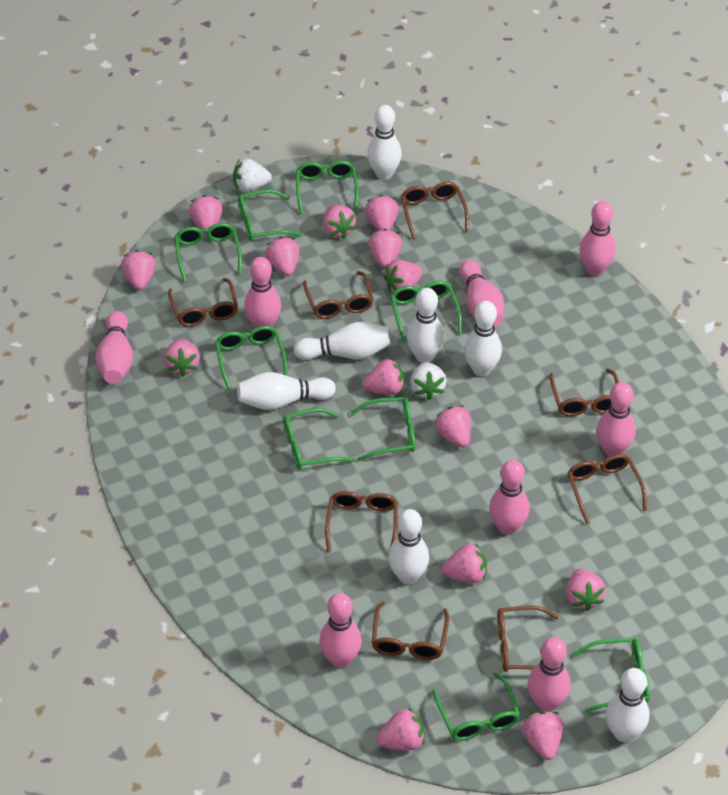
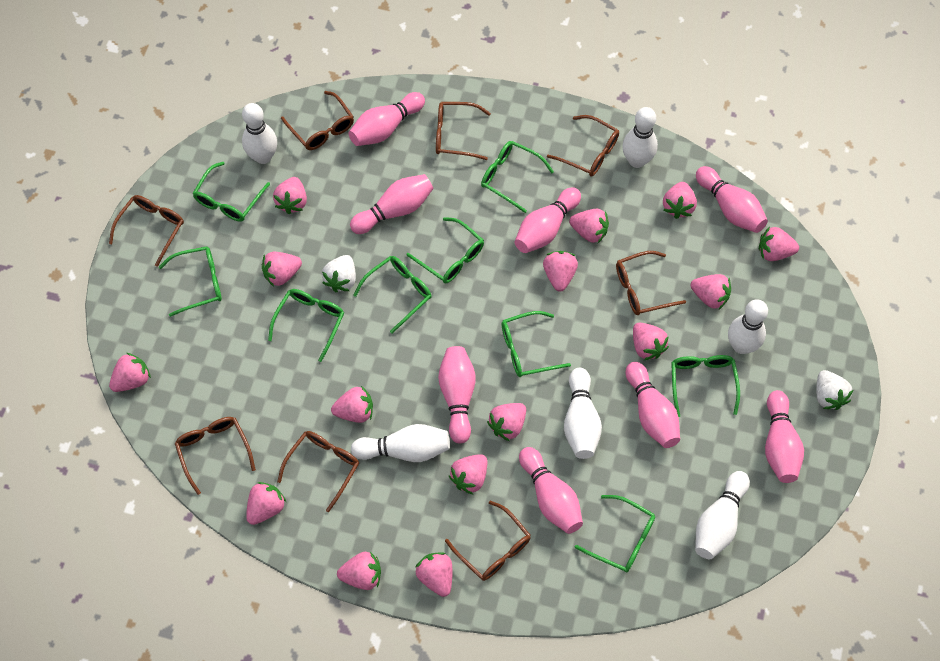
pink strawberry: [121,250,156,290] [164,339,200,377] [189,195,223,234] [265,237,300,276] [323,205,356,239] [362,358,404,395] [365,195,399,231] [368,229,402,269] [376,708,425,750] [383,260,423,292] [434,405,471,448] [441,543,487,583] [522,711,564,760] [566,568,606,611] = 14 -> [109,353,151,392] [246,482,286,525] [262,252,302,287] [273,177,307,214] [331,386,373,423] [337,552,381,590] [415,552,452,597] [449,454,488,494] [487,403,526,441] [543,251,578,292] [569,209,609,243] [633,323,669,360] [663,182,697,219] [691,274,731,309] [759,227,799,261] = 15
white bowling pin: [237,372,336,410] [294,322,390,360] [367,105,402,180] [388,509,429,584] [407,288,444,363] [464,301,502,376] [606,668,649,742] = 7 -> [242,103,277,164] [351,424,450,462] [564,368,602,459] [622,107,658,168] [695,471,750,559] [728,299,768,354] = 6

